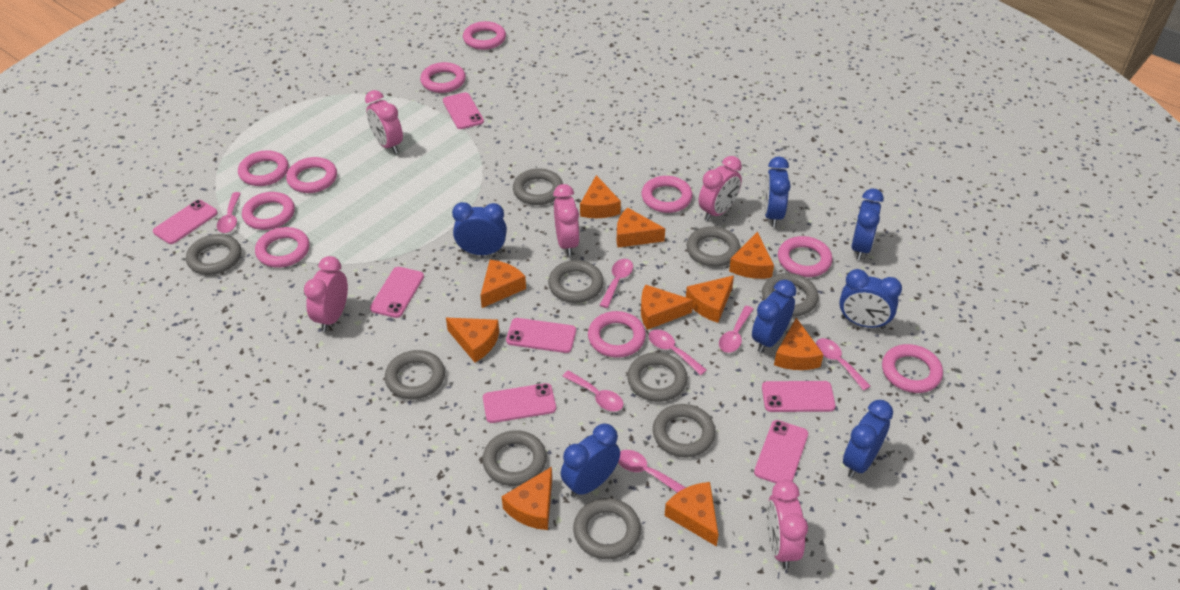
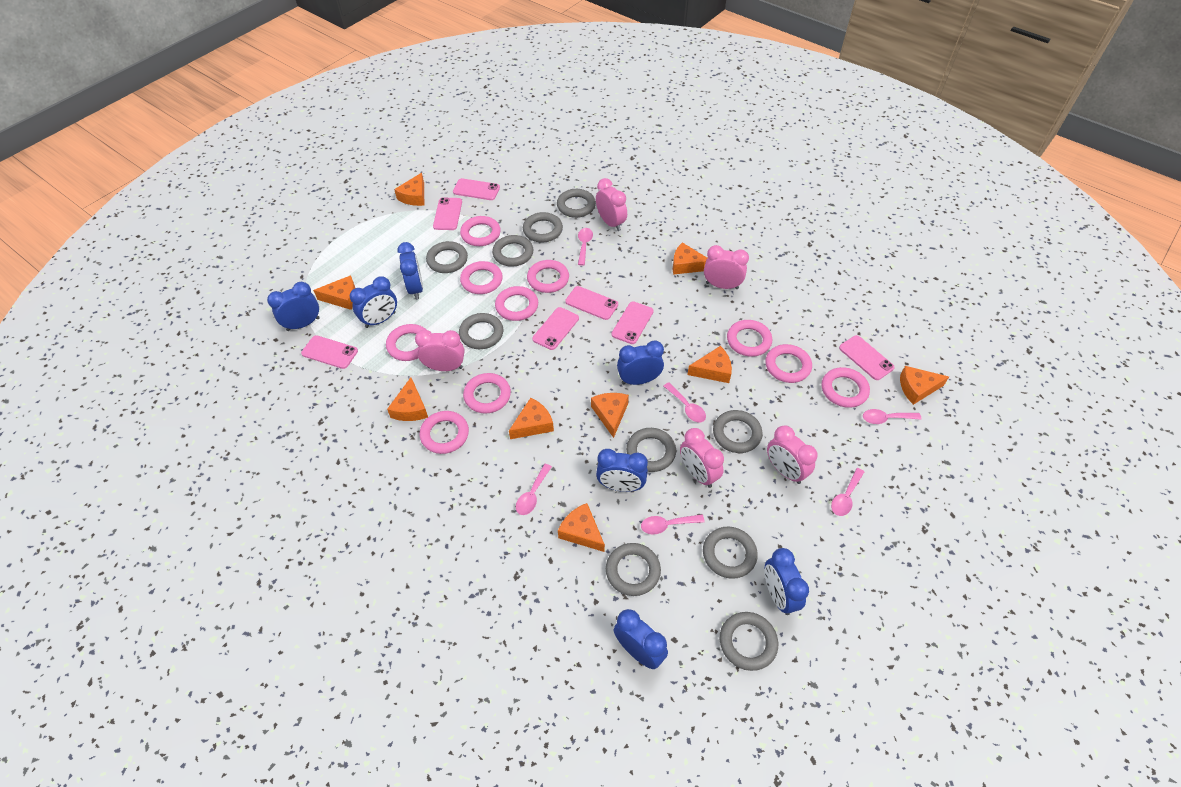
orange cheese: [446,318,499,362] [480,260,526,308] [502,467,552,530] [580,175,621,218] [617,208,665,248] [641,284,693,330] [664,482,718,547] [686,275,734,323] [729,232,774,279] [774,318,824,370] = 10 -> [313,275,355,310] [387,377,428,421] [394,173,424,206] [509,398,554,439] [558,503,605,552] [591,393,629,438] [673,242,707,275] [687,346,732,383] [900,366,949,405] = 9
pink spoon: [217,192,241,233] [562,370,624,411] [599,259,633,308] [618,450,686,493] [648,330,707,375] [719,306,753,353] [816,338,870,391] = 7 -> [516,464,552,515] [578,228,593,265] [641,514,705,534] [663,382,706,422] [831,468,864,516] [863,409,922,424] = 6

